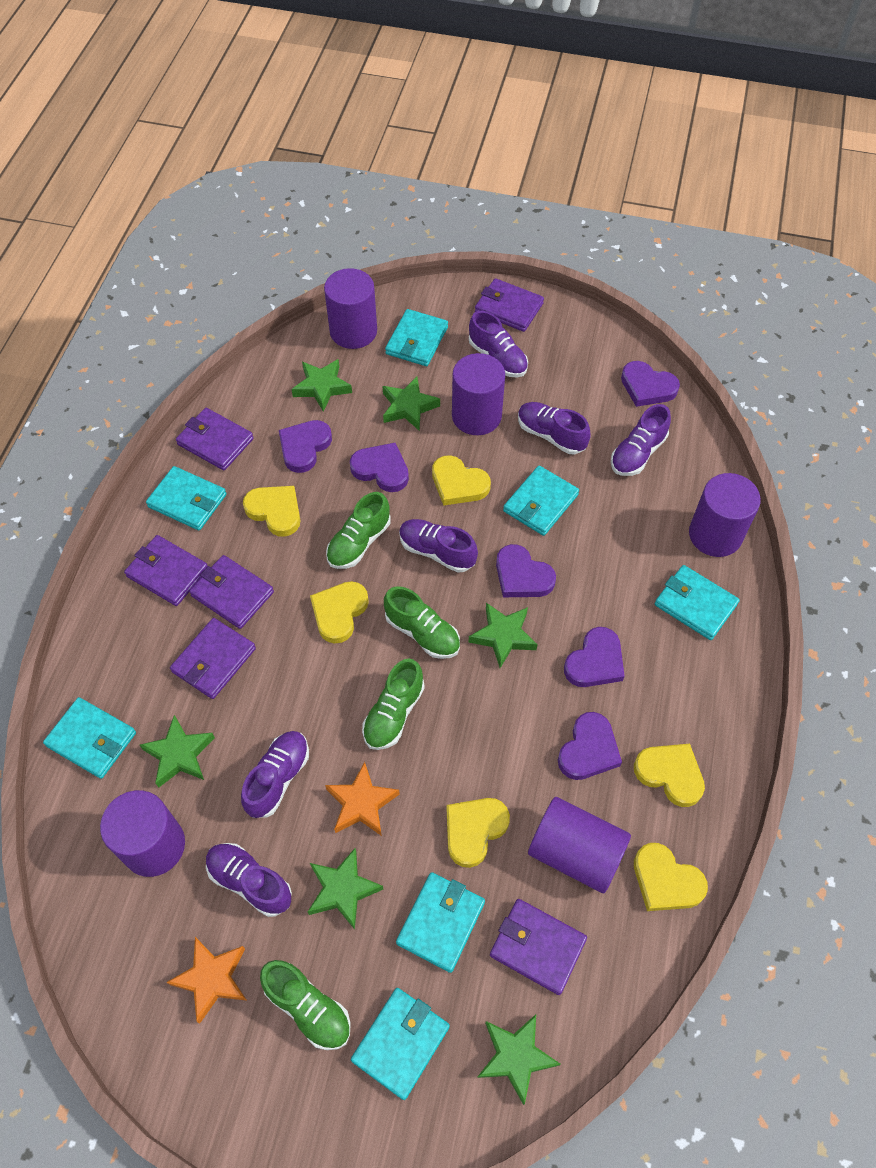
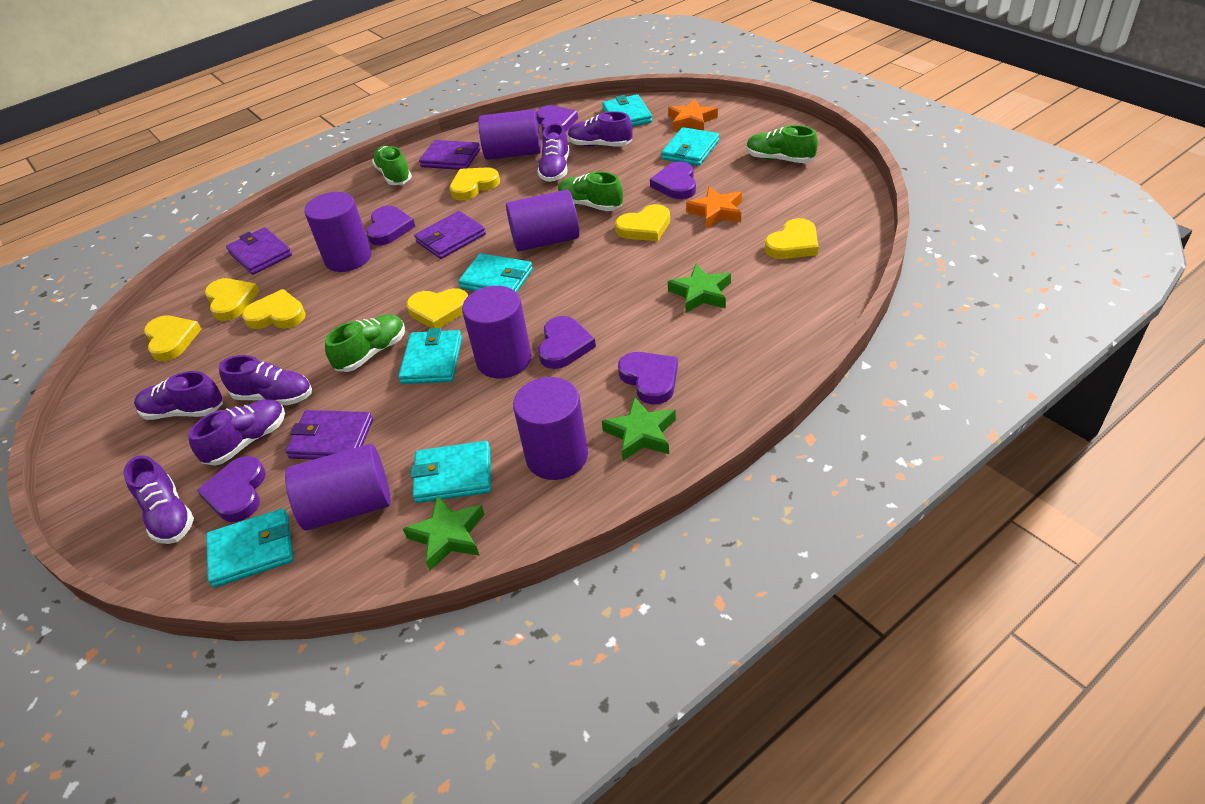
green star: [140,715,215,788] [291,359,352,412] [308,848,383,929] [383,377,440,431] [468,603,538,668] [477,1014,561,1105] = 6 -> [403,495,485,571] [602,397,676,461] [668,264,731,313] = 3
purple cylinder: [100,790,185,877] [324,268,377,349] [452,353,505,435] [528,797,631,893] [689,473,761,557] = 5 -> [285,444,391,530] [304,192,372,272] [462,286,532,378] [478,109,541,160] [506,190,580,252] [513,377,588,480] = 6
purple wallet: [124,535,208,606] [170,618,256,699] [176,408,254,471] [189,555,274,629] [475,278,544,332] [490,899,587,995] = 6 -> [226,227,292,275] [285,410,373,460] [414,211,486,259] [419,140,480,170] = 4
turquoise wallet: [43,697,136,779] [146,466,226,531] [351,988,450,1100] [385,309,448,366] [396,872,485,973] [503,466,579,536] [655,565,740,640] = 7 -> [206,508,293,588] [398,328,462,384] [410,441,491,503] [458,253,533,293] [602,94,652,127] [661,127,719,166] = 6
yellow heart: [243,486,301,537] [310,581,369,644] [432,455,491,506] [447,798,510,868] [634,744,705,807] [634,843,708,911] = 6 -> [144,316,201,361] [205,278,259,321] [242,289,306,329] [407,288,468,328] [450,167,500,201] [615,204,670,241] [765,218,818,259] = 7

